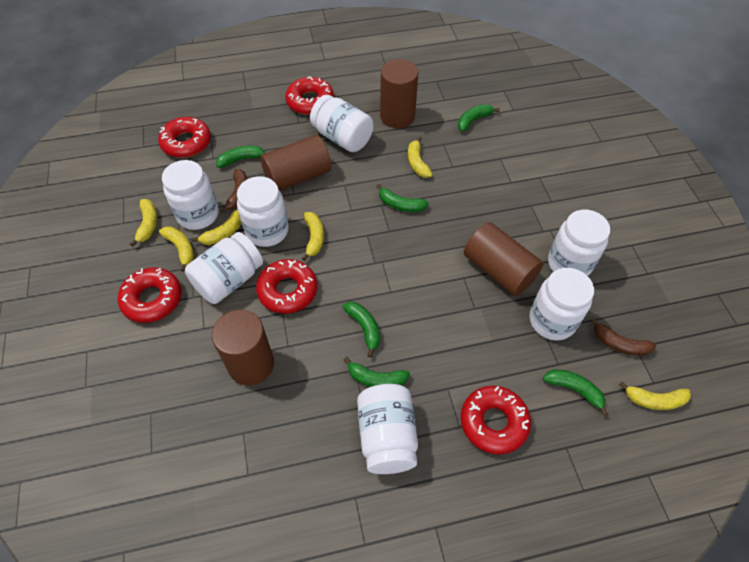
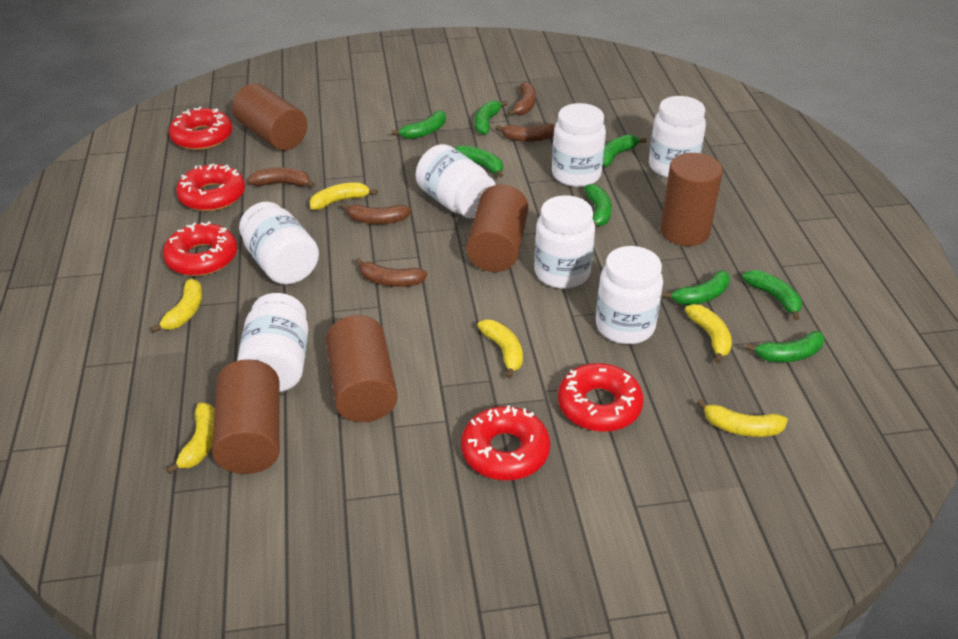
brown banana: [220,169,247,213] [590,318,656,356] = 2 -> [248,167,315,188] [341,203,411,224] [355,258,428,287] [495,123,555,142] [507,82,536,116] = 5
brown cylinder: [212,310,274,386] [261,135,331,191] [380,59,419,128] [464,222,543,296] = 4 -> [212,359,280,474] [232,83,307,151] [326,315,398,422] [466,184,529,272] [660,153,723,246] = 5
green banana: [216,146,266,168] [342,302,380,357] [344,357,410,387] [377,184,429,212] [458,104,500,132] [543,369,608,416] = 6 -> [392,110,446,139] [454,145,503,178] [475,101,508,135] [584,184,612,226] [603,134,647,167] [662,271,730,305] [742,270,802,320] [746,331,825,362] = 8

